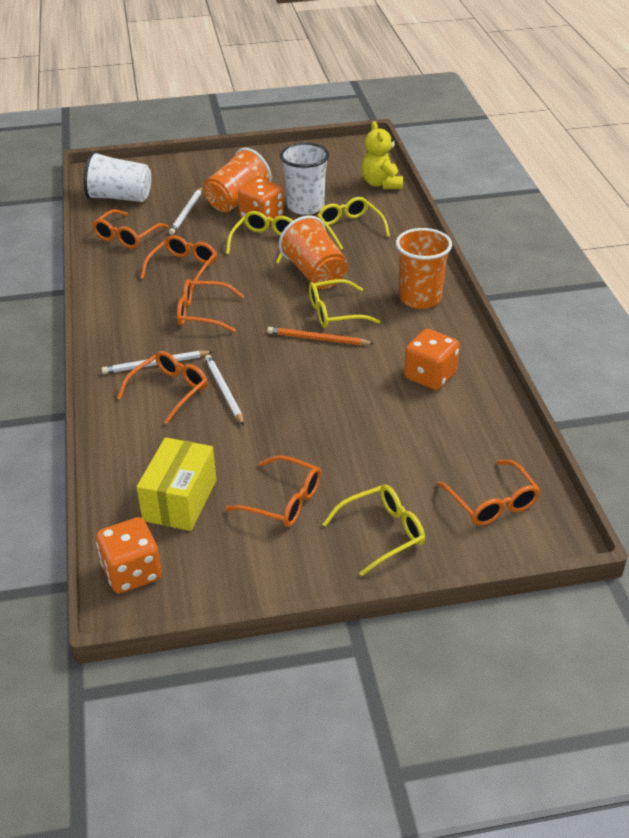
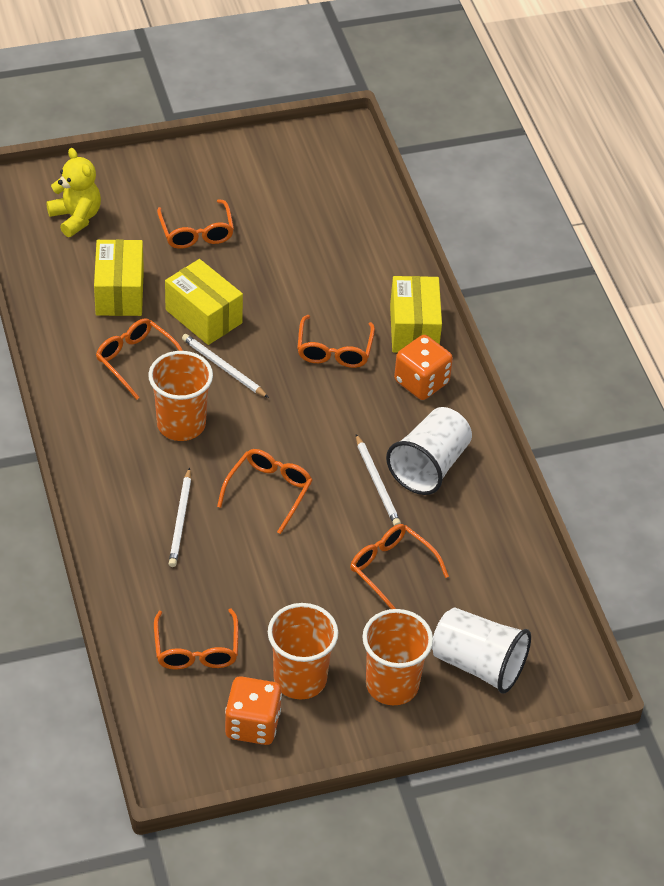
orange dice: [96,517,162,594] [238,178,284,224] [404,329,460,390] = 3 -> [225,676,282,745] [394,335,453,400] = 2
orange pencil: [267,327,374,345] = 1 -> none = 0
yellow box: [136,437,217,531] = 1 -> [94,239,144,316] [165,259,243,345] [390,276,442,353] = 3
yellow glasses: [226,211,293,264] [309,279,380,328] [317,197,390,250] [323,485,425,576] = 4 -> none = 0

